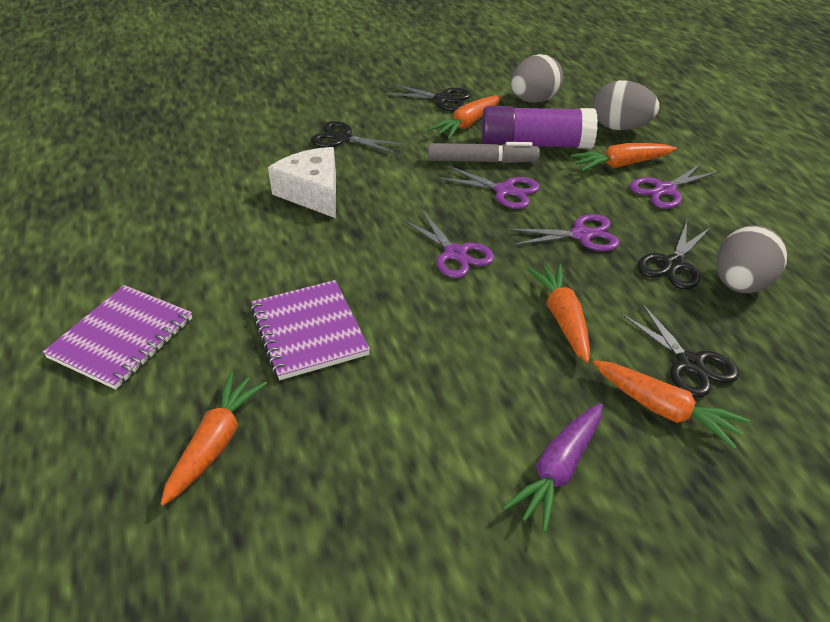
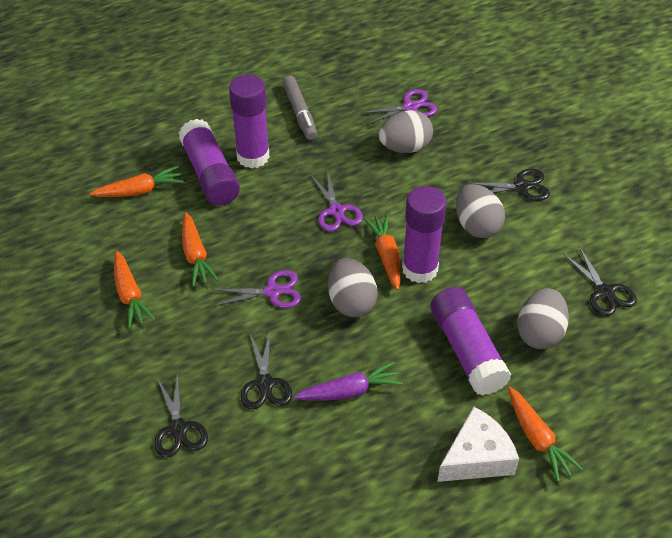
grey egg: [511,54,563,103] [593,80,659,130] [716,225,787,293] = 3 -> [328,258,378,317] [379,110,433,153] [456,184,505,238] [517,289,569,349] = 4
purple glue stick: [482,106,598,149] = 1 -> [179,119,240,205] [229,75,270,169] [402,186,447,283] [431,287,511,395] = 4
purple notebook: [43,285,192,390] [250,280,370,380] = 2 -> none = 0
purple scissors: [403,211,494,278] [439,166,540,209] [507,214,620,251] [630,163,720,209] = 4 -> [211,270,301,308] [310,173,363,231] [361,89,437,125] = 3

